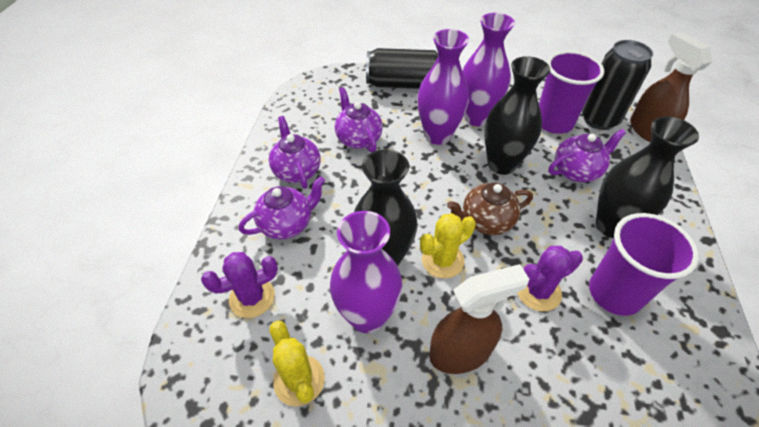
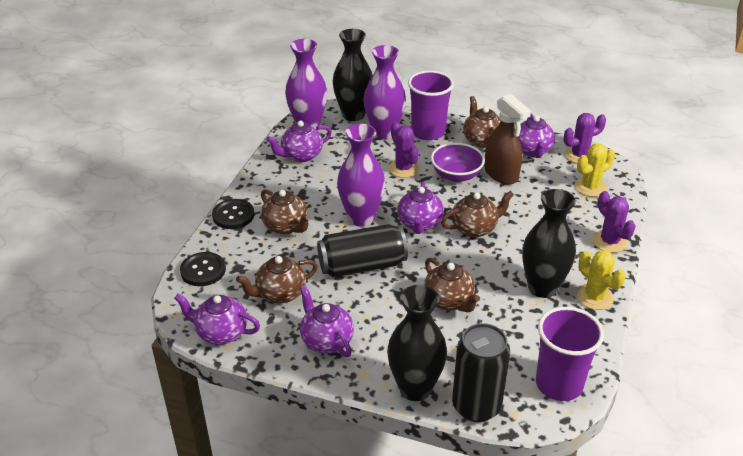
black button: none = 0 -> [180,252,226,286] [212,199,254,229] = 2
brown spray bottle: [429,264,529,374] [630,32,712,142] = 2 -> [484,94,531,185] = 1
brown teapot: [447,183,533,235] = 1 -> [236,256,318,303] [261,189,311,234] [424,257,480,312] [441,191,514,237] [463,96,501,148] = 5
purple bowl: none = 0 -> [431,143,485,182] = 1
purple cactus: [201,252,278,318] [517,246,583,311] = 2 -> [388,122,419,178] [564,113,606,164] [593,191,636,253] = 3
purple teapot: [239,176,325,239] [269,116,321,189] [335,87,383,152] [549,129,626,182] = 4 -> [174,294,260,345] [266,121,332,162] [300,286,354,357] [398,182,444,234] [518,114,555,158] = 5

